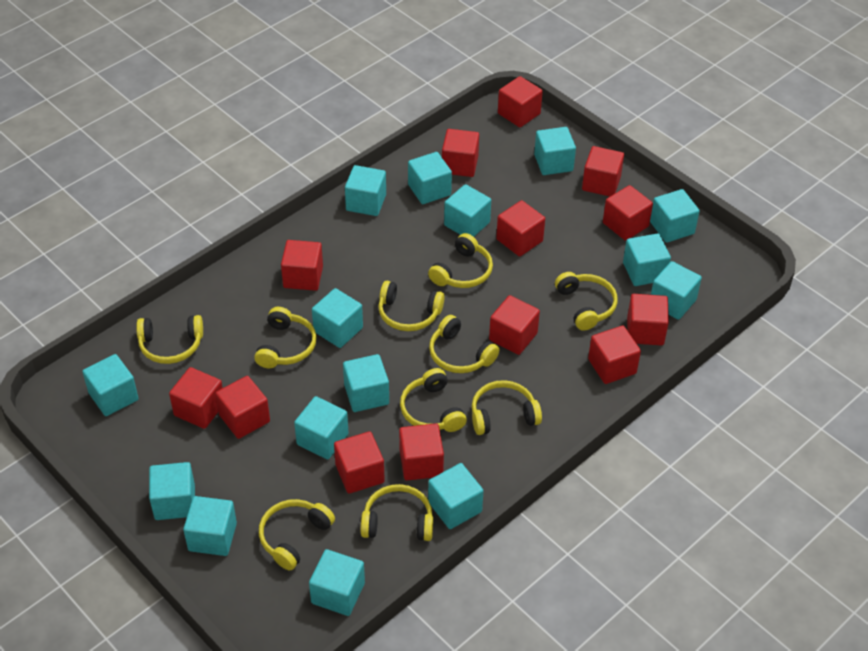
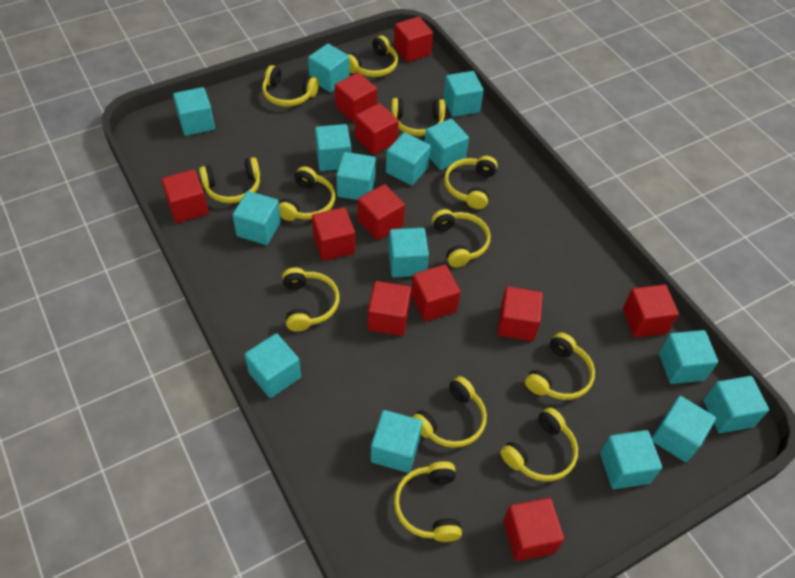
red cube: [169,367,223,429] [215,376,270,439] [281,240,323,291] [334,431,385,494] [399,423,444,481] [442,129,479,177] [489,295,540,355] [496,200,545,257] [498,76,543,127] [582,146,624,196] [588,325,641,384] [603,185,653,241] [627,294,669,346] = 13 -> [161,170,208,223] [312,207,355,261] [335,72,377,123] [355,103,399,155] [358,184,405,240] [368,281,411,336] [394,17,433,62] [411,265,460,321] [498,286,543,341] [503,498,564,561] [623,285,679,338] = 11
yellow headphones: [136,315,203,364] [254,307,317,368] [259,499,335,571] [361,484,433,541] [378,281,445,331] [400,368,467,432] [428,233,493,288] [429,315,499,373] [472,380,542,435] [555,272,618,331] = 10 -> [199,157,260,203] [262,65,319,107] [279,166,335,221] [282,267,340,332] [347,35,398,77] [391,98,445,136] [394,461,462,542] [412,376,487,448] [432,209,490,267] [444,156,498,209] [500,407,578,482] [525,332,595,400] = 12

